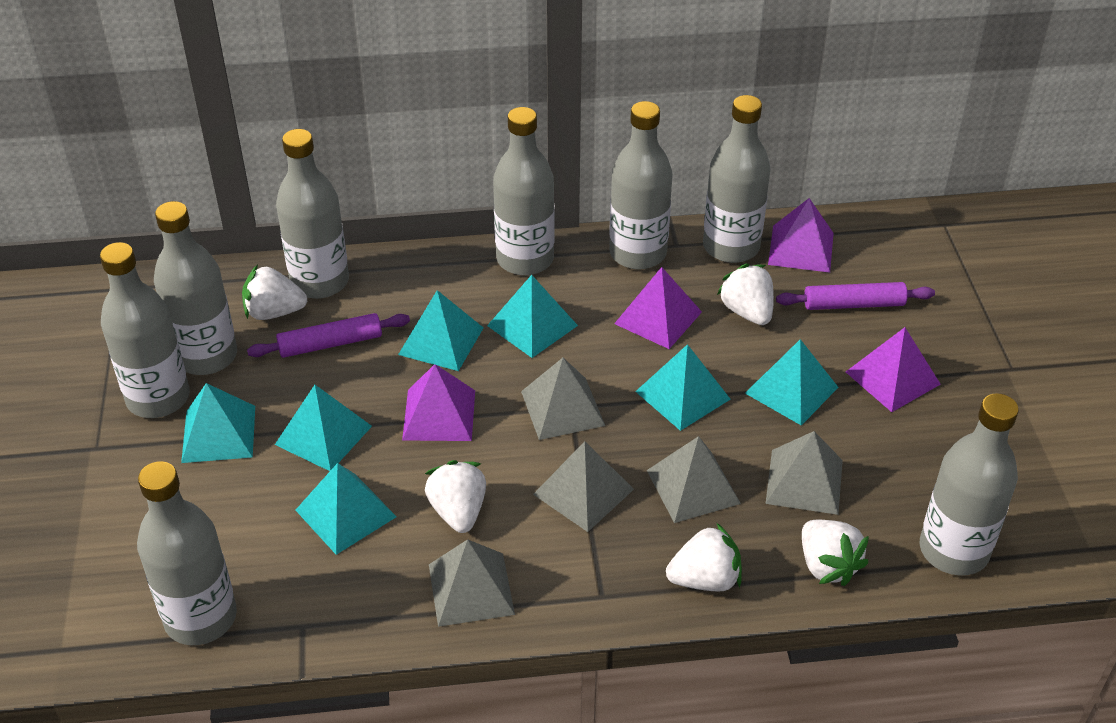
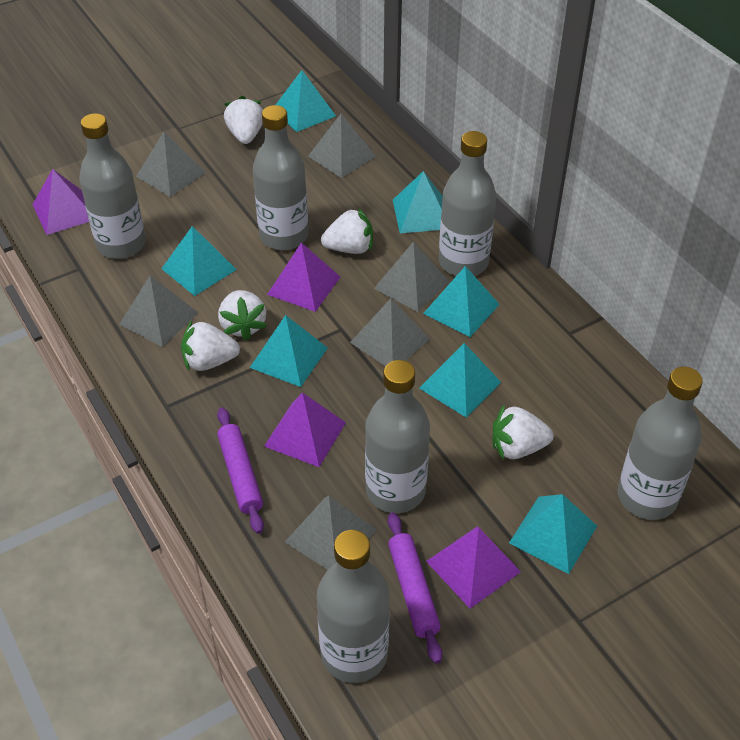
grey bottle: [100,242,190,418] [137,461,237,645] [154,201,237,375] [276,129,349,299] [493,107,555,275] [609,101,673,269] [703,95,771,263] [920,393,1019,575] = 8 -> [79,113,146,259] [253,105,308,250] [317,530,390,683] [365,360,430,513] [439,131,496,276] [617,367,703,520] = 6
grey pyramid: [429,539,515,627] [521,358,605,440] [533,441,634,532] [647,436,741,523] [765,431,843,515] = 5 -> [119,276,198,347] [136,132,206,197] [285,496,377,570] [308,114,376,178] [350,298,430,366] [374,242,449,312] = 6

